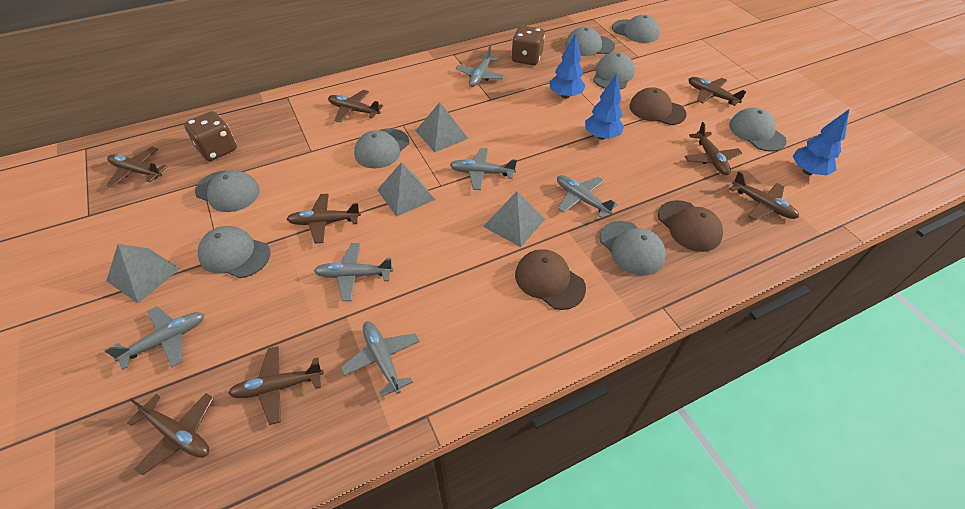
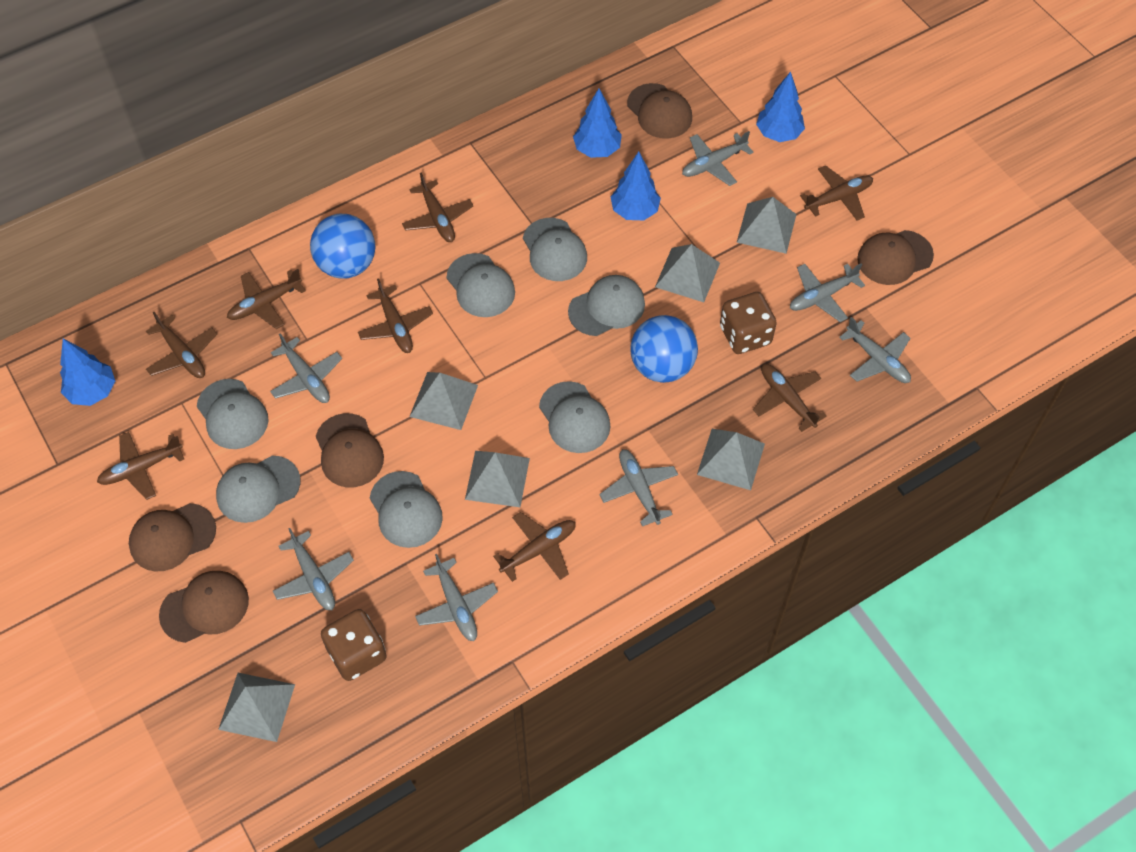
blue ball: none = 0 -> [310,214,375,279] [631,315,698,383] = 2
blue tree: [550,34,585,99] [585,73,624,140] [792,109,849,175] = 3 -> [60,339,115,406] [573,88,622,158] [611,152,661,220] [756,72,805,142] = 4
brown cap: [515,249,586,310] [629,87,687,125] [658,200,723,252] = 3 -> [129,503,216,572] [159,571,249,643] [316,413,384,487] [627,83,692,139] [857,230,934,285] = 5
grey cap: [195,170,260,212] [198,226,271,278] [354,128,409,168] [565,27,615,56] [593,52,635,90] [600,221,666,276] [612,15,660,43] [729,108,787,152] = 8 -> [197,379,269,449] [216,455,300,523] [370,471,443,548] [447,253,515,317] [523,218,587,281] [539,381,611,453] [568,275,645,336] = 7
grey plane: [104,306,204,370] [314,243,393,301] [341,321,420,397] [450,148,517,190] [456,46,505,87] [557,175,618,218] = 6 -> [270,333,342,403] [273,528,354,610] [415,554,498,641] [599,449,678,526] [682,131,754,186] [790,264,865,322] [839,317,911,383] = 7
grey pyramid: [106,244,180,303] [377,162,435,217] [416,102,468,152] [483,191,545,247] = 4 -> [218,673,295,742] [409,372,478,430] [465,451,530,507] [655,244,720,302] [697,429,765,490] [737,197,797,254] = 6

